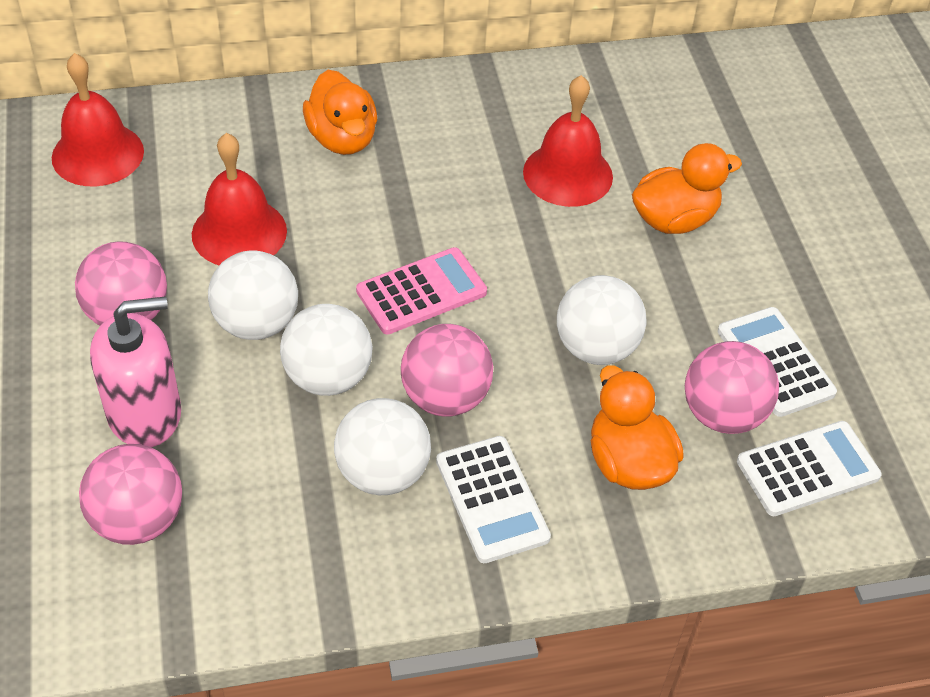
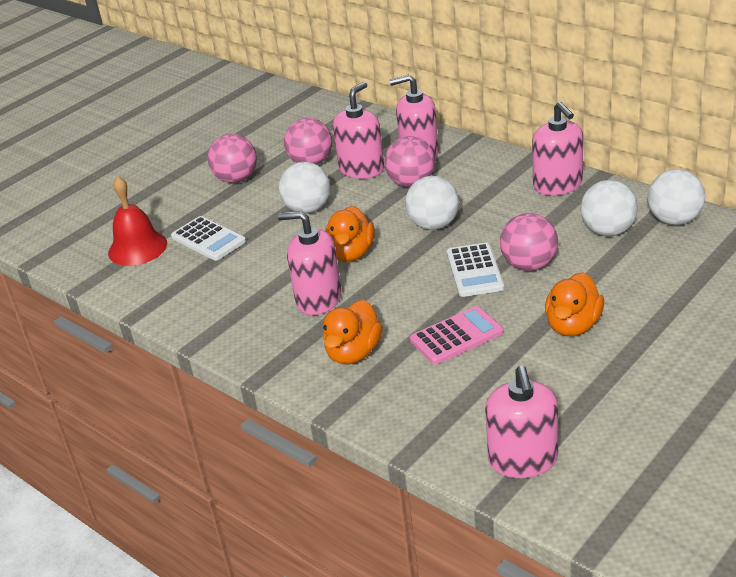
pink soap dispenser: [90,296,181,447] = 1 -> [278,211,342,315] [333,82,384,179] [389,74,439,159] [485,365,558,478] [532,102,583,195] = 5
red bell: [52,53,144,186] [192,133,287,265] [523,75,613,207] = 3 -> [108,176,167,266] = 1
white calculator: [436,436,551,563] [718,307,837,417] [737,421,882,516] = 3 -> [171,216,246,261] [447,243,504,297] = 2

